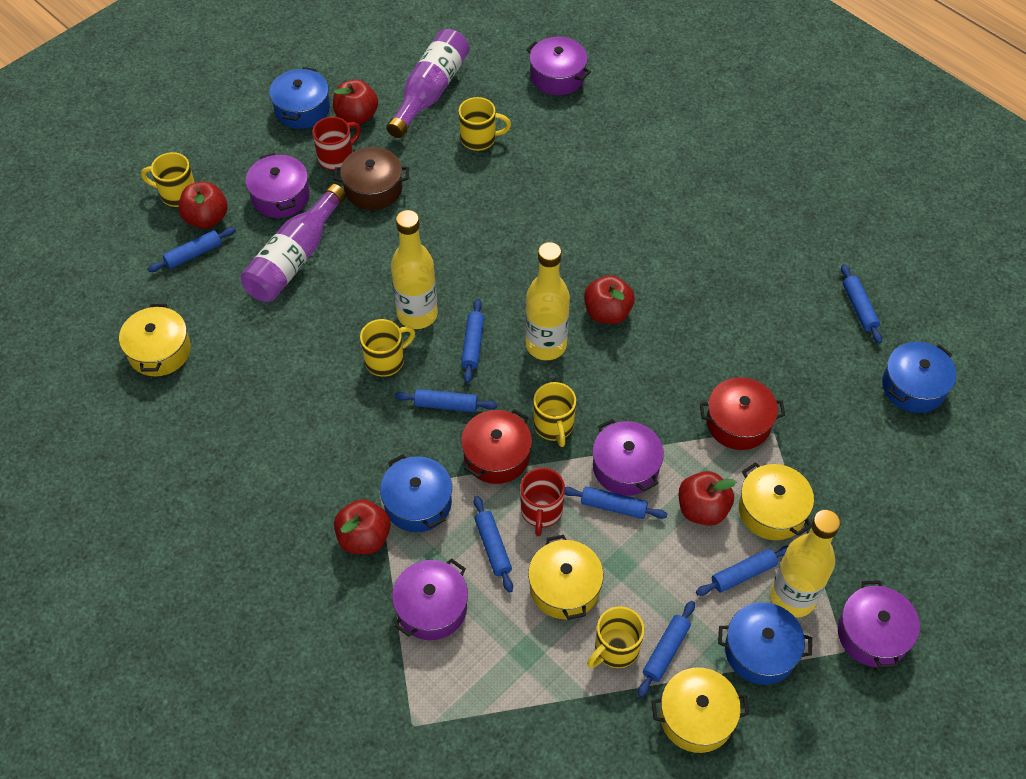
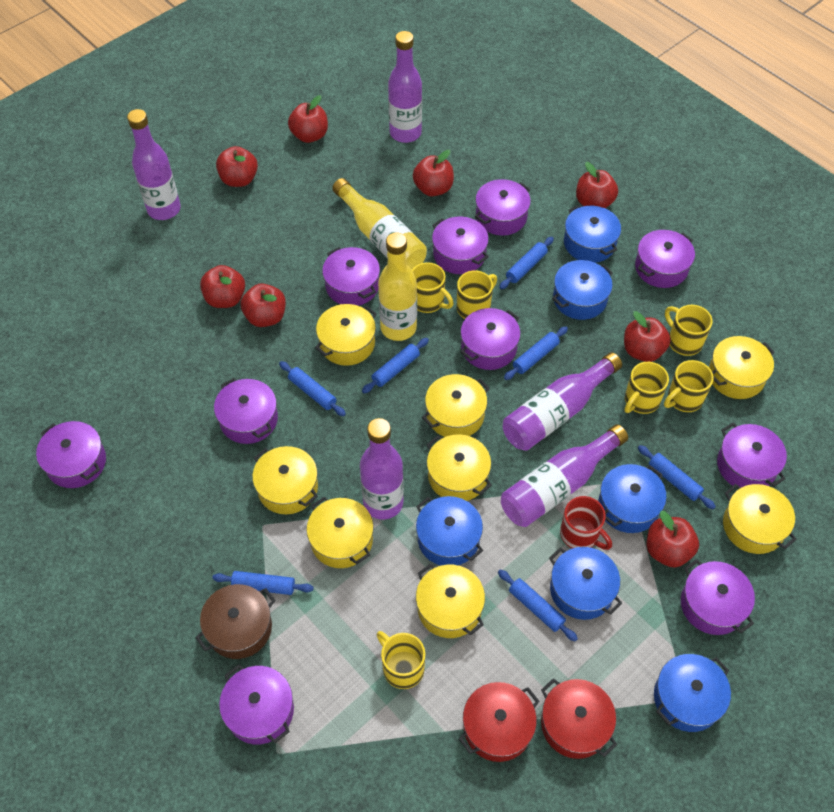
blue pot: [269,67,330,129] [380,454,452,532] [718,602,812,685] [882,342,956,413] = 4 -> [416,496,483,566] [549,547,622,620] [552,260,613,320] [564,205,621,263] [598,464,667,533] [654,654,731,732] = 6
blue rolling pin: [148,227,236,272] [395,389,497,412] [461,299,484,383] [474,496,513,593] [565,486,667,519] [638,601,695,697] [696,546,788,596] [841,264,882,344] = 8 -> [212,571,314,595] [279,361,346,416] [362,338,429,393] [498,569,578,641] [499,237,554,289] [504,326,568,380] [638,445,716,509] = 7
purple bottle: [241,184,346,302] [386,29,470,138] = 2 -> [127,109,181,220] [360,418,404,520] [388,31,422,143] [501,424,628,527] [503,352,622,451] = 5
purple pot: [246,153,310,218] [392,558,468,640] [526,37,591,95] [592,419,664,496] [838,580,920,668] = 5 -> [36,421,106,488] [214,378,278,444] [219,665,294,744] [322,247,380,306] [432,217,489,274] [461,308,520,370] [475,179,531,236] [635,230,695,288] [681,559,755,635] [717,423,787,487] = 10
red apple: [178,182,227,229] [333,79,378,124] [334,499,391,554] [584,275,635,324] [679,471,736,526] = 5 -> [200,265,245,308] [216,146,258,187] [241,283,286,327] [288,95,328,143] [413,150,454,196] [576,162,618,208] [624,311,671,362] [647,511,699,568] = 8
red mug: [312,117,361,171] [520,468,565,536] = 2 -> [560,496,612,550] = 1
yellow bottle: [391,210,438,329] [525,242,570,360] [770,510,840,618] = 3 -> [332,178,427,270] [378,232,417,341] = 2
yellow mug: [141,152,195,207] [360,319,415,377] [459,97,511,151] [533,382,576,447] [587,606,644,668] = 5 -> [377,631,425,689] [412,262,453,313] [457,271,497,319] [624,362,669,414] [664,360,714,412] [665,305,713,356] = 6
yellow pot: [119,304,191,376] [528,535,603,620] [652,668,749,753] [739,462,814,540] = 4 -> [252,446,318,514] [306,497,374,568] [315,304,377,366] [416,564,485,638] [422,374,490,437] [427,434,492,501] [709,336,775,399] [723,484,797,554] = 8

